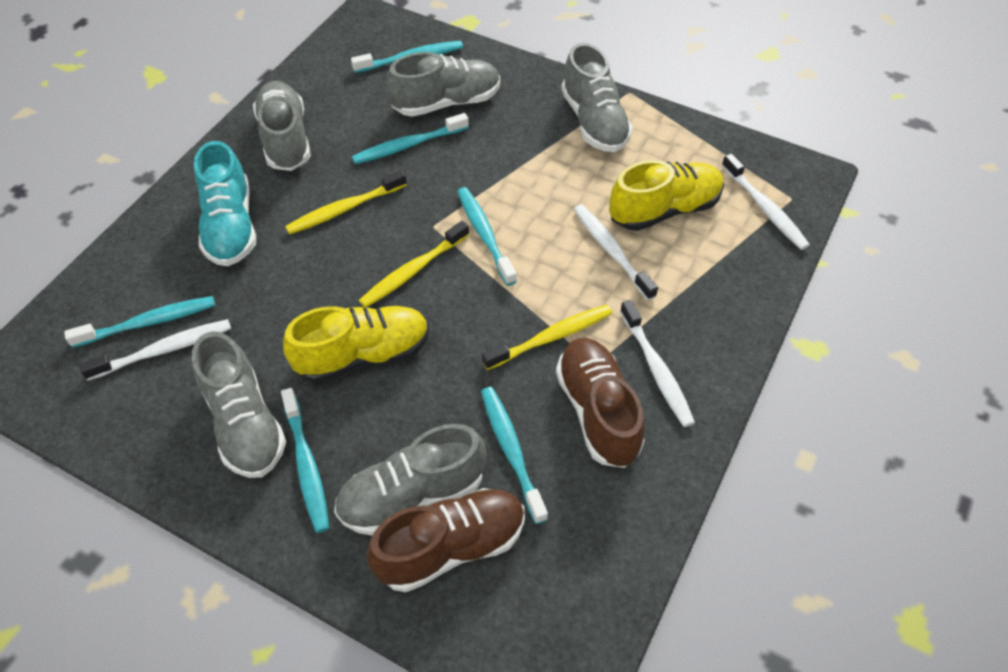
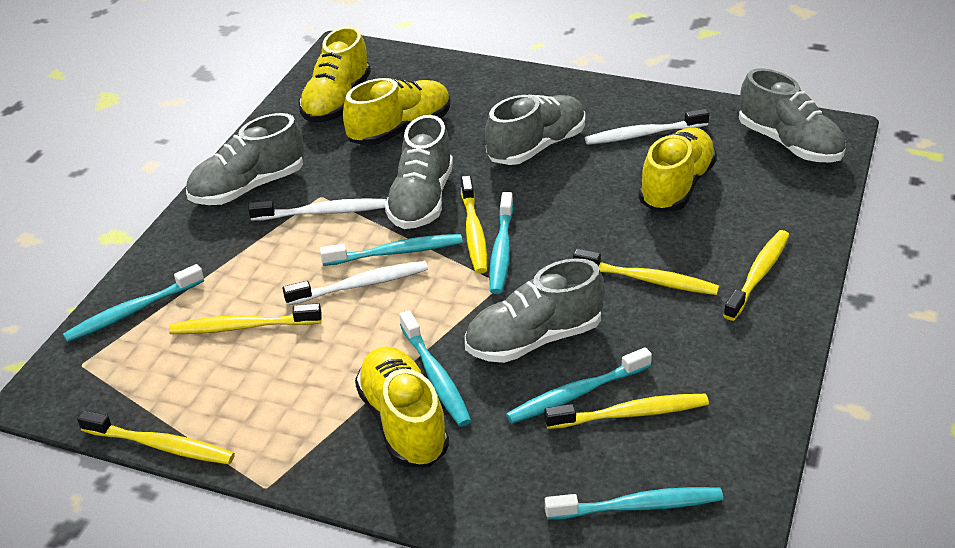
brown shoe: [367,488,525,592] [556,338,645,468] = 2 -> none = 0
turquoise shoe: [194,141,256,266] = 1 -> none = 0
white toothbrush: [79,319,231,381] [573,204,658,301] [620,300,695,427] [721,153,810,250] = 4 -> [248,198,386,221] [283,261,428,305] [585,109,709,145] = 3
yellow shoe: [283,306,429,383] [609,160,724,231] = 2 -> [298,26,371,123] [343,78,451,146] [355,346,449,467] [638,127,717,212] = 4
yellow toothbrush: [285,170,407,234] [359,221,469,308] [482,305,612,370] = 3 -> [77,410,235,464] [169,303,322,334] [461,176,487,274] [545,394,709,429] [573,249,719,295] [723,230,789,321] = 6

